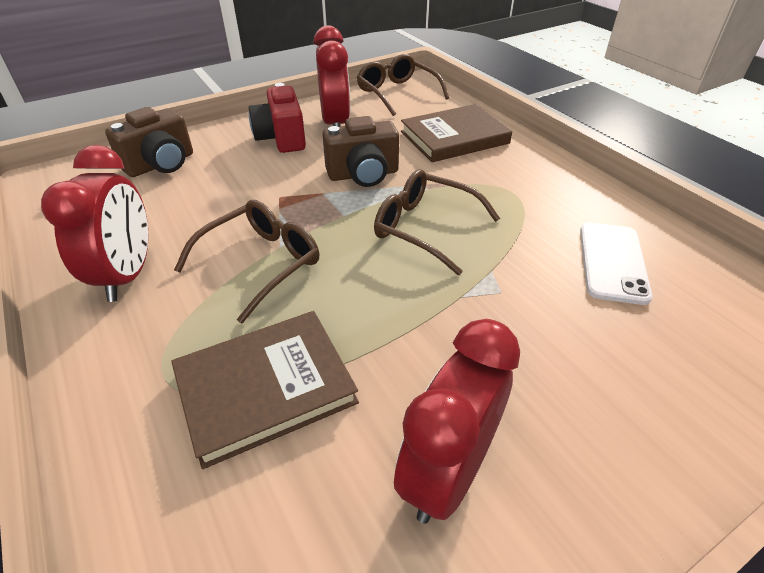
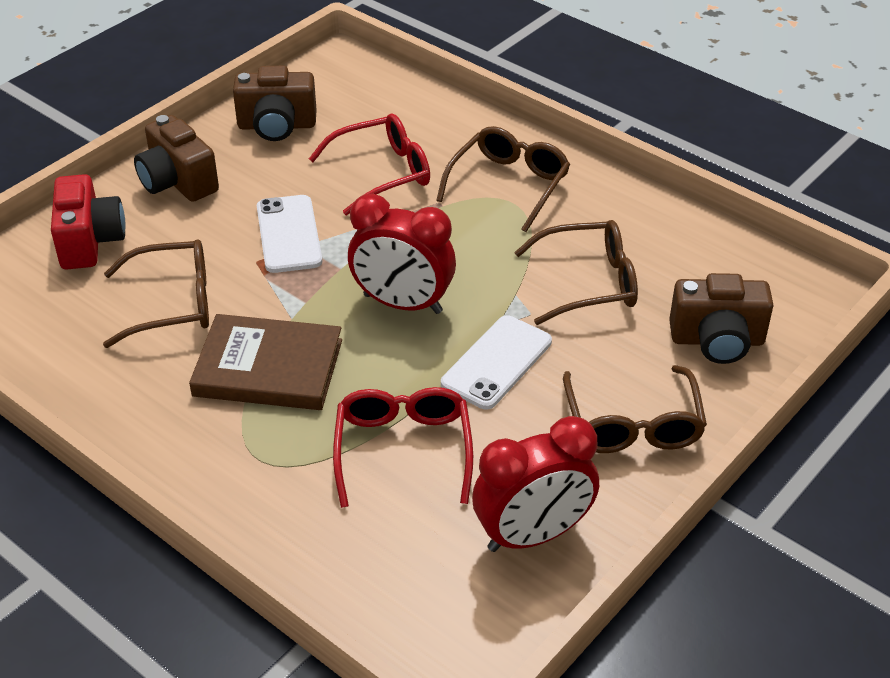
brown book: [171,311,359,469] [401,104,512,162] = 2 -> [189,314,342,410] = 1
brown camera: [105,107,193,177] [322,116,399,187] = 2 -> [134,115,219,202] [233,66,317,141] [669,273,774,364] = 3
brown glasses: [174,200,319,323] [357,54,449,116] [374,169,500,275] = 3 -> [103,239,209,348] [436,126,570,232] [514,220,638,325] [563,365,707,453] = 4
red clock: [41,145,148,302] [314,25,350,127] [394,319,520,524] = 3 -> [348,194,456,314] [472,416,599,552] = 2
red glasses: none = 0 -> [309,114,430,215] [333,387,473,508] = 2
white phone: [580,223,653,305] = 1 -> [257,195,322,273] [441,315,552,410] = 2

